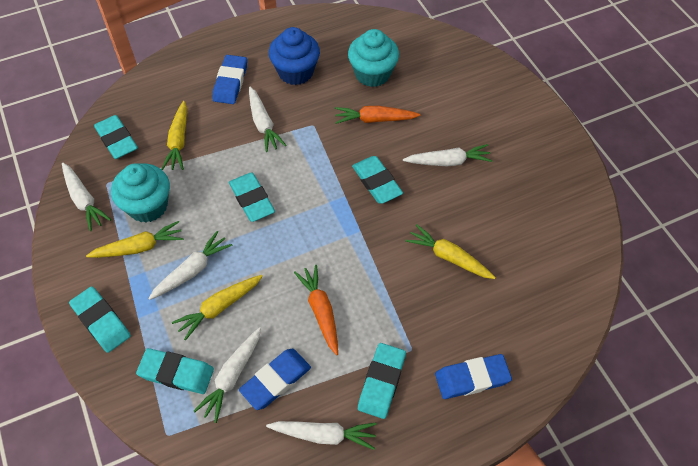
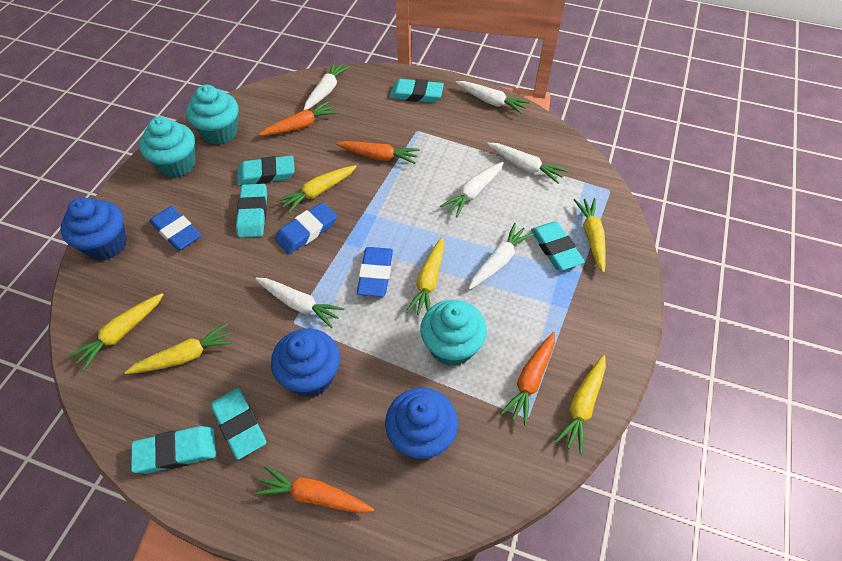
blue cupcake: [269,27,320,85] = 1 -> [61,198,127,260] [271,328,340,397] [385,388,458,460] = 3
orange carrot: [294,265,338,355] [335,106,420,124] = 2 -> [254,466,374,513] [259,101,337,136] [336,141,420,164] [500,332,555,426] = 4
turquoise cupcake: [111,163,170,223] [348,29,399,87] = 2 -> [139,117,195,178] [186,85,239,145] [420,300,487,366] = 3
yellow carrot: [86,221,184,258] [161,101,187,170] [172,275,263,341] [405,224,496,279] = 4 -> [68,293,164,371] [125,323,234,374] [277,165,357,213] [406,237,445,315] [555,355,606,454] [574,198,606,273] = 6

